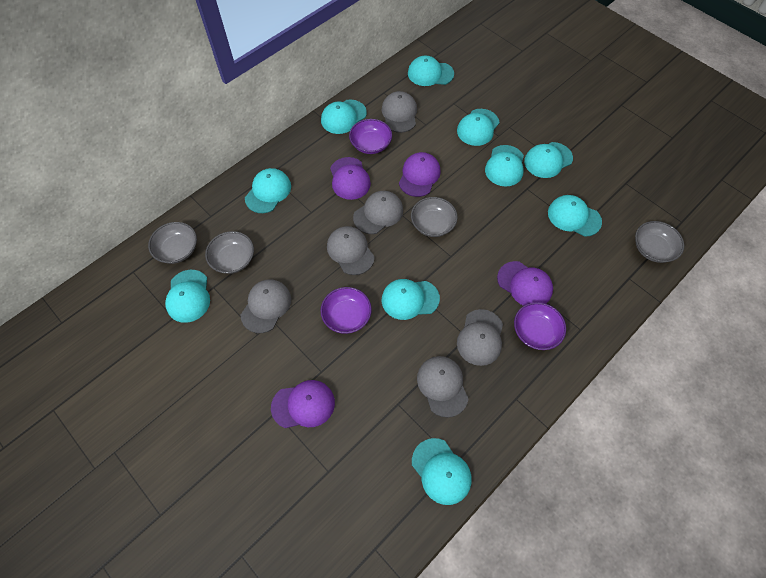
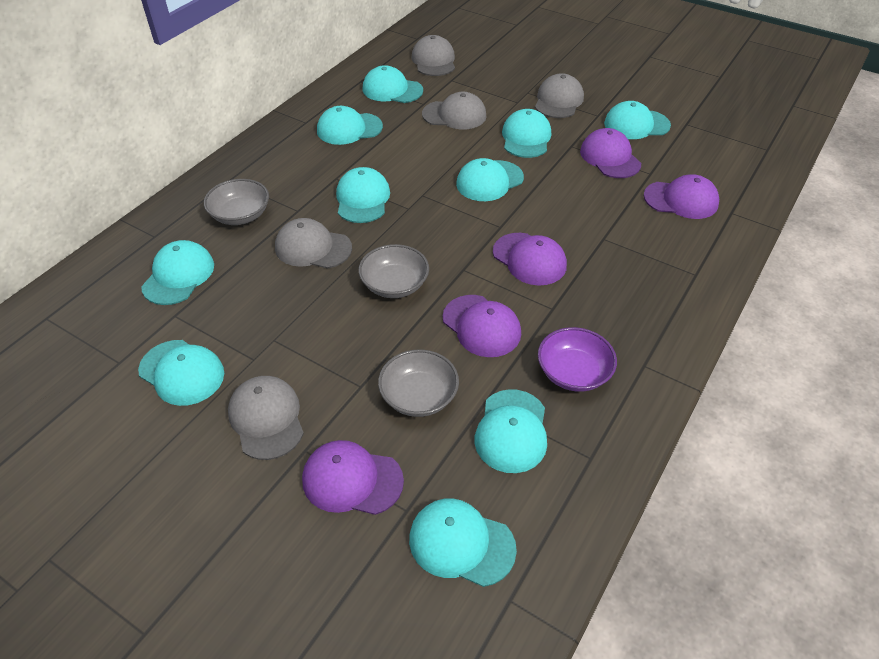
grey bowl: [148,222,197,264] [205,231,254,274] [411,197,458,237] [635,221,684,263] = 4 -> [204,179,269,225] [358,244,429,298] [378,350,459,417] = 3
grey cap: [241,279,291,333] [327,226,375,275] [353,191,403,234] [382,91,417,133] [417,356,468,418] [457,309,503,366] = 6 -> [228,376,304,460] [275,218,352,269] [412,35,455,76] [422,92,486,130] [535,73,584,118] = 5
purple bowl: [320,287,372,334] [349,119,392,154] [514,302,566,350] = 3 -> [538,327,617,392] = 1
purple cap: [271,380,335,428] [330,157,371,200] [399,152,441,197] [497,261,553,306] = 4 -> [302,440,404,515] [443,295,521,357] [493,233,567,285] [580,128,641,178] [644,174,719,219] = 5

